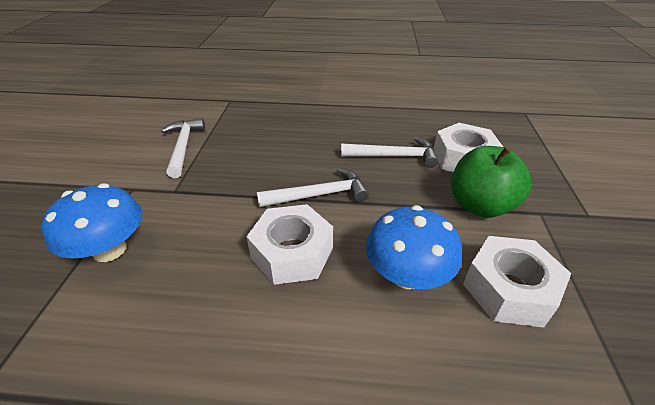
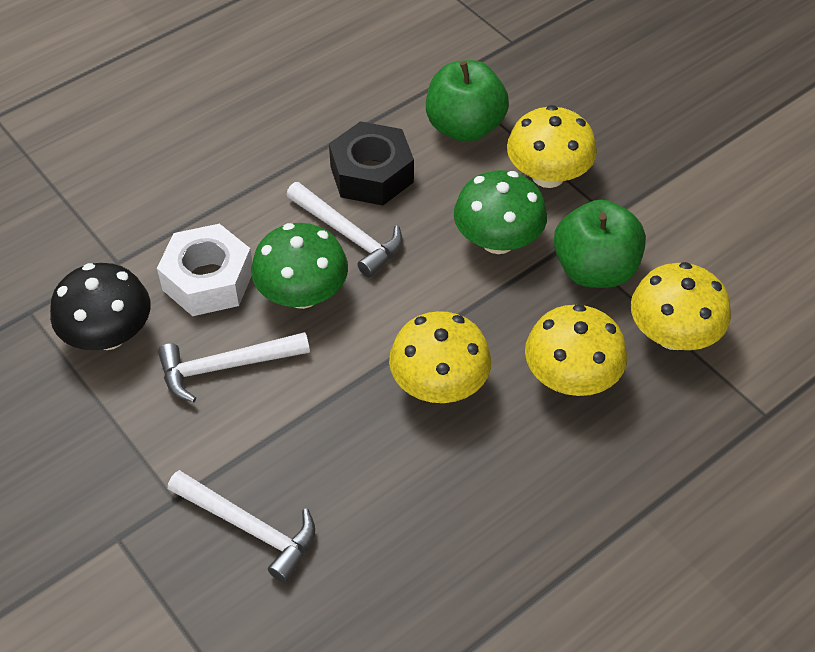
black mushroom: none = 0 -> [50,263,150,350] = 1
black nut: none = 0 -> [329,121,414,206] = 1
blue mushroom: [42,183,142,262] [366,205,462,289] = 2 -> none = 0
green apple: [451,146,532,218] = 1 -> [426,60,509,142] [554,200,646,288] = 2
green mushroom: none = 0 -> [251,223,348,309] [454,170,547,254] = 2
white nut: [246,204,333,285] [434,123,503,172] [463,236,571,328] = 3 -> [157,224,253,316] = 1
yellow mushroom: none = 0 -> [389,311,491,403] [507,105,597,188] [525,304,627,396] [631,262,731,350] = 4

